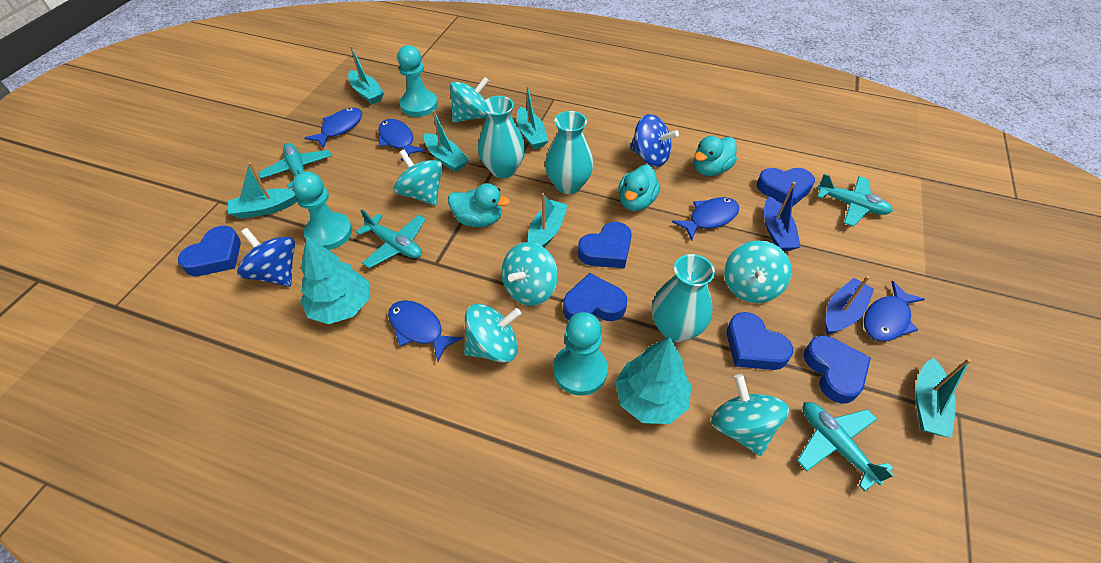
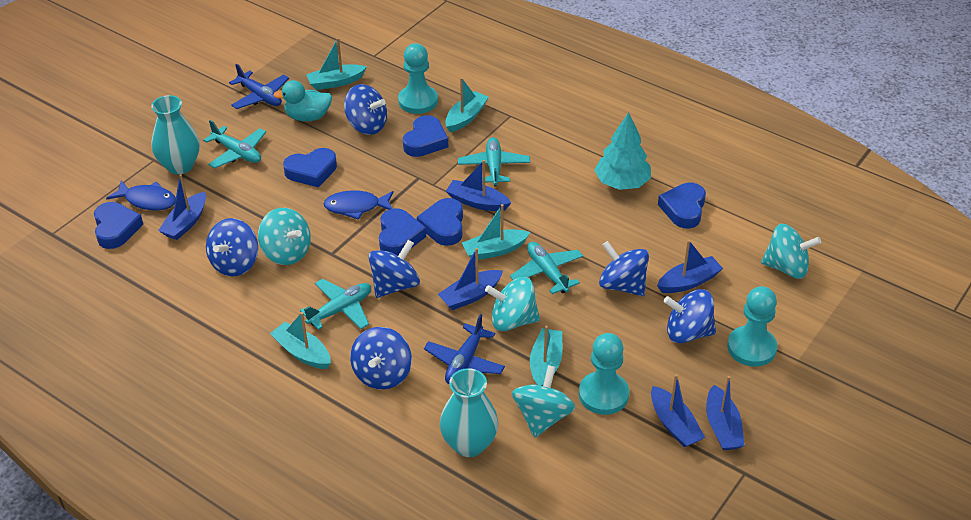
blue boat: [764,182,801,251] [826,276,874,334] = 2 -> [158,174,206,240] [438,248,503,310] [446,160,511,211] [651,374,705,447] [657,240,723,293] [706,376,745,450] = 6
blue fish: [305,108,362,149] [378,119,426,161] [388,300,463,362] [672,197,739,241] [864,280,925,341] = 5 -> [106,180,176,211] [323,190,394,220] = 2
blue plane: none = 0 -> [229,64,289,109] [424,314,505,384] = 2
blue spinning top: [237,228,295,287] [630,114,679,167] = 2 -> [206,218,258,276] [344,84,387,135] [350,327,412,390] [368,240,420,298] [599,241,649,296] [664,289,716,343] = 6
turquoise boat: [228,162,297,219] [348,46,384,104] [424,110,469,172] [517,86,549,149] [528,193,568,247] [916,358,971,438] = 6 -> [270,312,331,369] [306,38,367,90] [445,77,489,132] [462,204,530,260] [530,326,562,386] = 5
turquoise duck: [448,183,510,227] [618,164,660,211] [694,136,737,176] = 3 -> [273,80,332,121] = 1
turquoise spinning top: [394,150,443,205] [450,77,489,123] [464,304,521,363] [501,242,558,306] [711,374,789,456] [724,240,792,303] = 6 -> [258,208,311,265] [485,277,540,331] [512,365,575,438] [761,224,821,279] = 4
turquoise tree: [300,236,369,324] [615,336,691,424] = 2 -> [594,112,651,190] = 1
turquoise vase: [478,96,525,178] [545,111,593,194] [652,254,715,342] = 3 -> [151,95,200,174] [440,368,498,457] = 2

